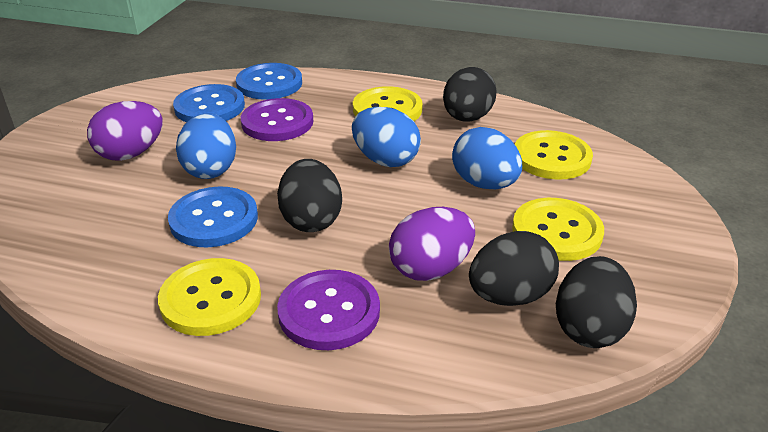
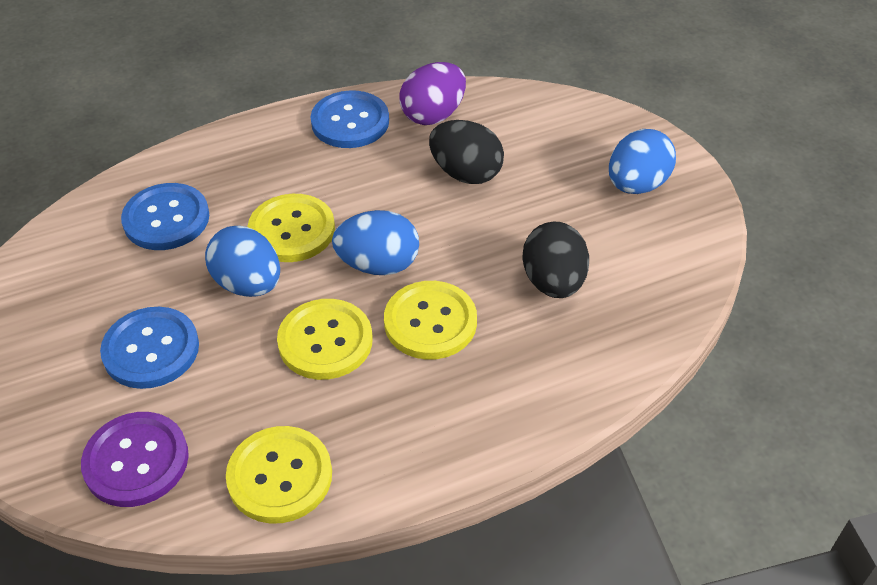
black egg: [277,159,342,232] [443,67,497,122] [469,231,559,306] [556,256,637,348] = 4 -> [429,120,504,184] [522,221,589,298] = 2
purple button: [241,98,313,141] [277,270,380,350] = 2 -> [81,412,189,507] = 1
purple egg: [87,101,163,161] [389,207,475,281] = 2 -> [399,62,466,125] = 1

